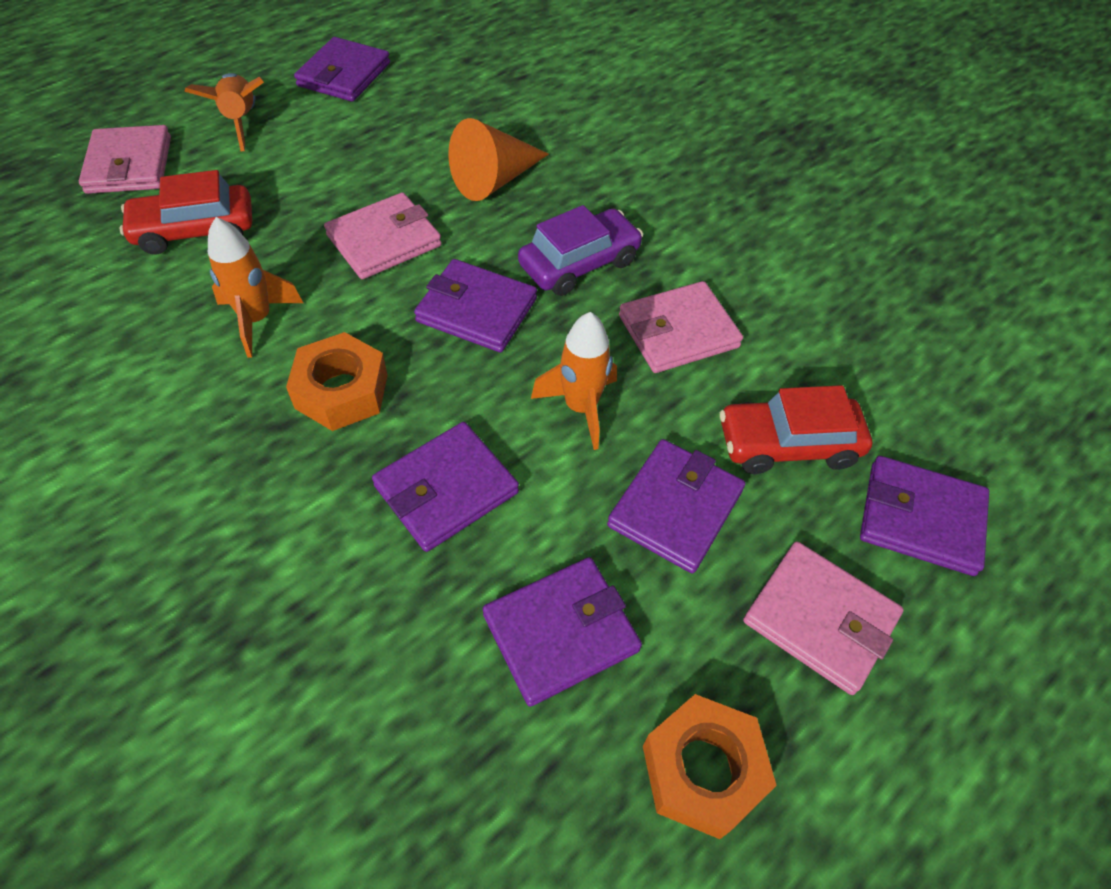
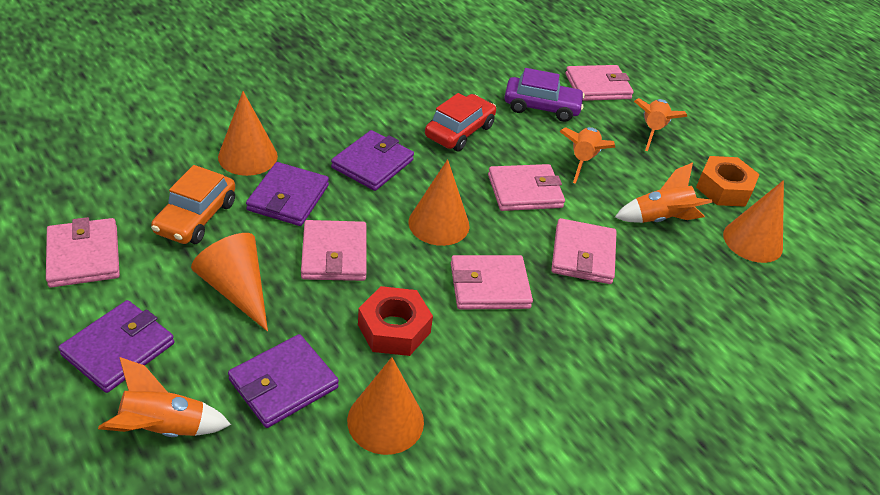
orange car: none = 0 -> [151,165,235,244] = 1
orange cone: [448,118,549,201] = 1 -> [191,233,268,332] [218,91,278,176] [347,357,424,455] [408,159,470,246] [723,180,784,263] = 5
orange nut: [286,332,388,431] [643,694,777,839] = 2 -> [696,156,760,207] = 1
orange rocket: [184,73,264,152] [208,217,303,358] [531,312,617,450] = 3 -> [98,357,231,437] [559,127,616,184] [615,162,713,223] [634,98,687,151] = 4
pink wallet: [79,125,171,194] [324,192,442,279] [619,281,743,373] [743,541,904,695] = 4 -> [46,217,120,287] [301,220,367,281] [451,255,533,310] [488,164,565,211] [551,218,617,284] [565,65,634,101] = 6
purple wallet: [294,37,390,102] [372,422,519,552] [414,259,537,352] [483,557,642,707] [607,439,745,574] [860,456,989,576] = 6 -> [58,300,174,393] [228,334,339,428] [246,162,329,226] [331,130,414,191] = 4
red car: [119,170,252,254] [720,385,872,474] = 2 -> [425,93,496,151] = 1
red nut: none = 0 -> [358,286,433,356] = 1

